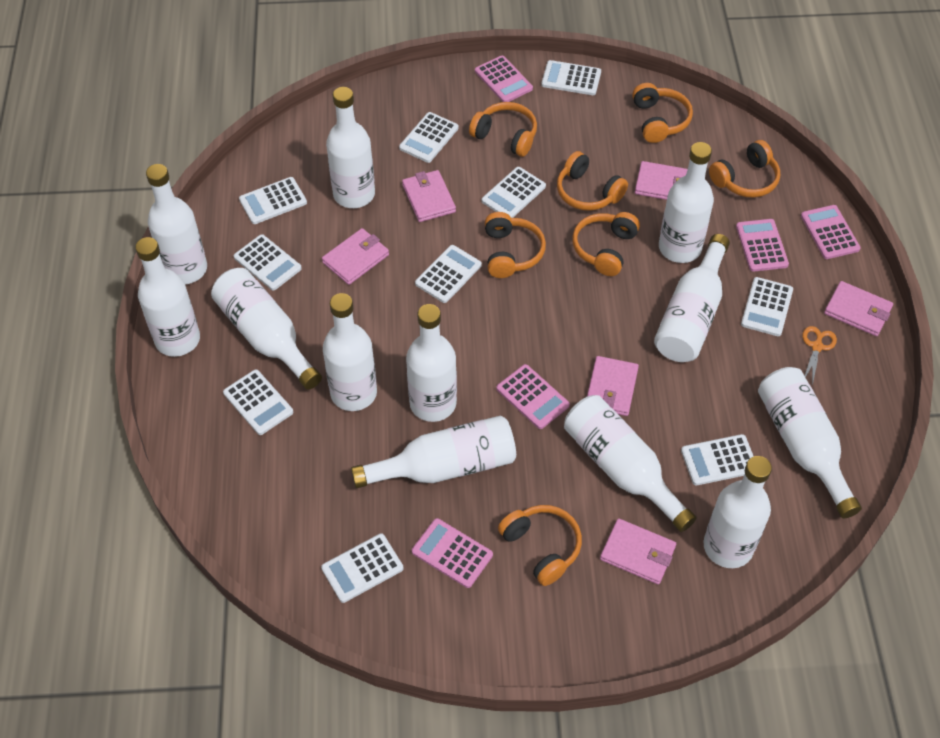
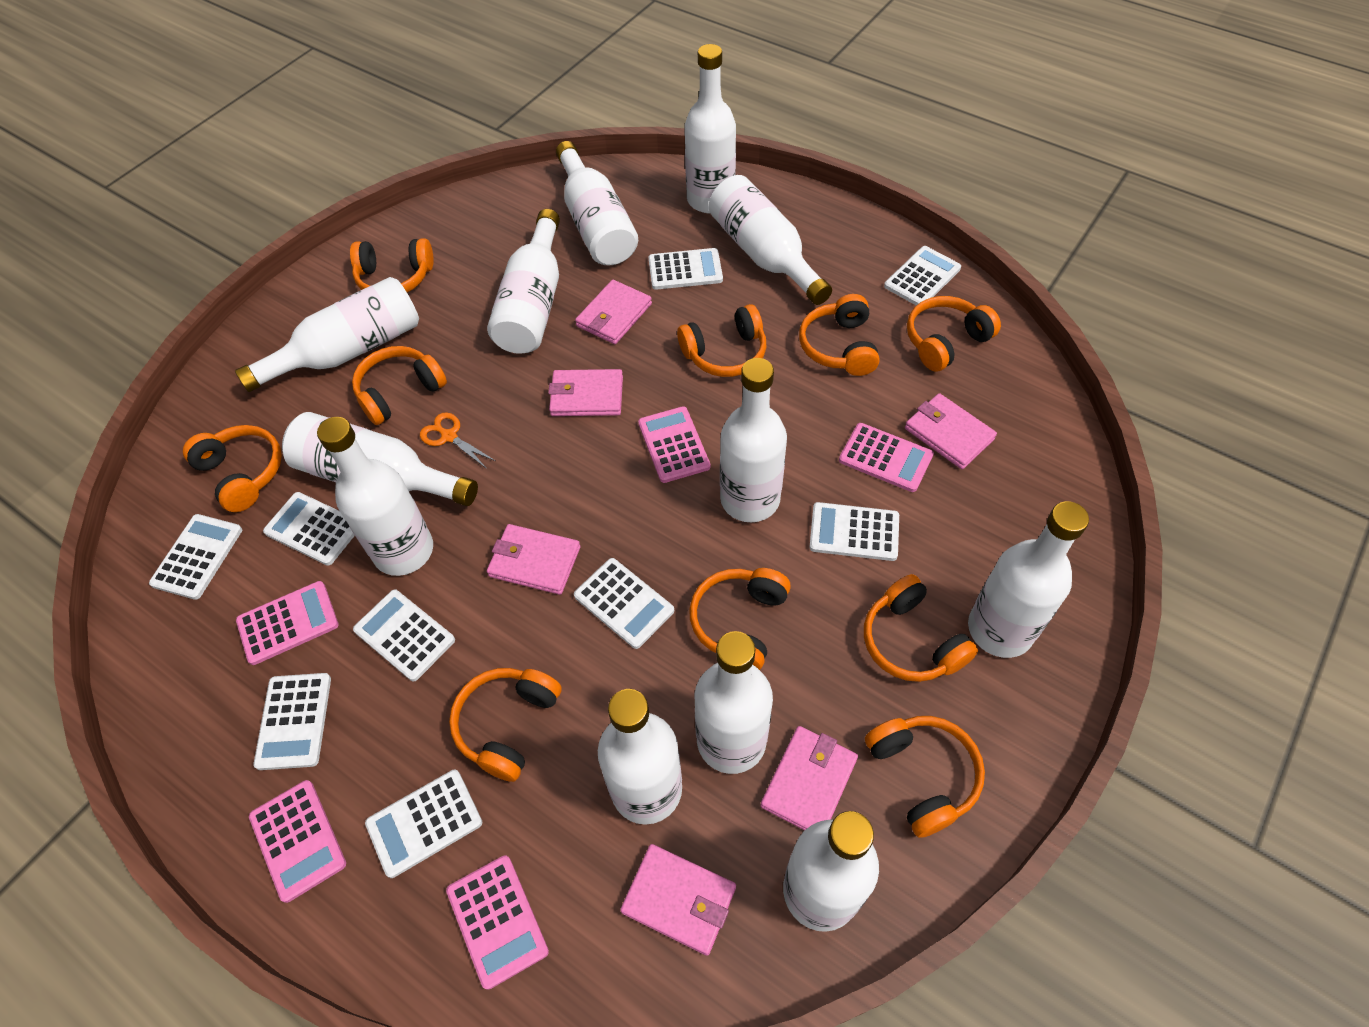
orange headphones: [469,102,537,157] [485,212,546,278] [498,505,582,586] [557,151,628,211] [572,212,640,276] [632,83,693,143] [709,140,780,198] = 7 -> [183,425,282,512] [350,238,434,293] [352,346,447,425] [449,668,562,782] [677,304,766,377] [689,568,791,670] [799,294,880,376] [864,574,978,682] [865,716,985,838] [907,296,1001,372] = 10
white calculator: [223,369,293,435] [234,234,302,291] [239,177,307,224] [321,533,404,603] [399,112,459,163] [415,245,482,303] [482,167,546,218] [541,60,601,95] [681,434,754,485] [741,277,793,336] = 10 -> [149,514,242,600] [253,673,331,770] [263,492,355,566] [353,589,455,681] [365,770,482,878] [574,558,674,649] [648,248,723,290] [809,502,899,561] [884,246,961,306] = 9

